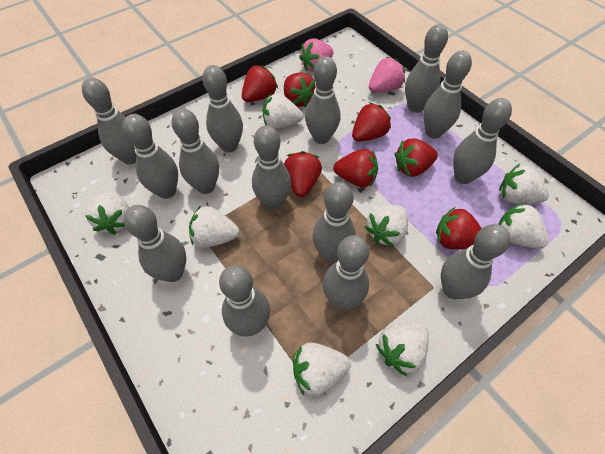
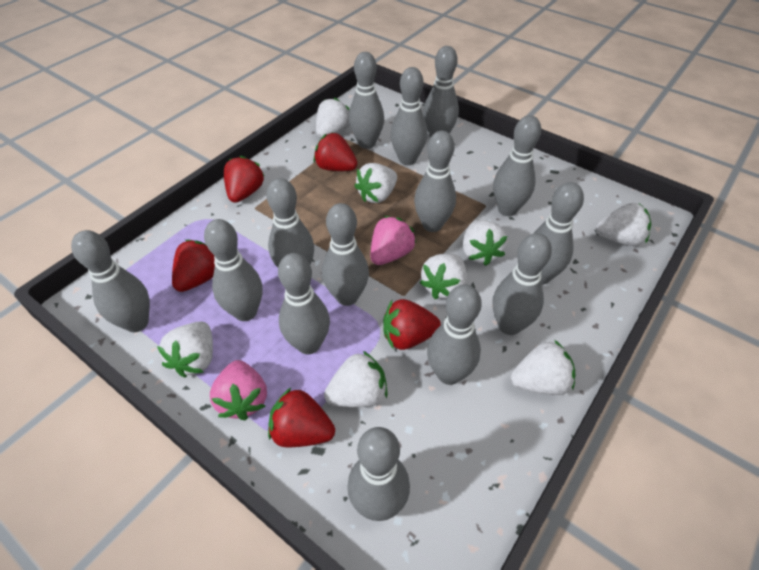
red strawberry: [242,65,278,102] [284,72,316,108] [284,151,322,197] [333,149,378,188] [352,102,391,142] [395,138,438,177] [436,207,482,250] = 7 -> [172,240,215,292] [224,156,264,203] [268,388,335,447] [314,133,357,171] [383,299,441,350] = 5

